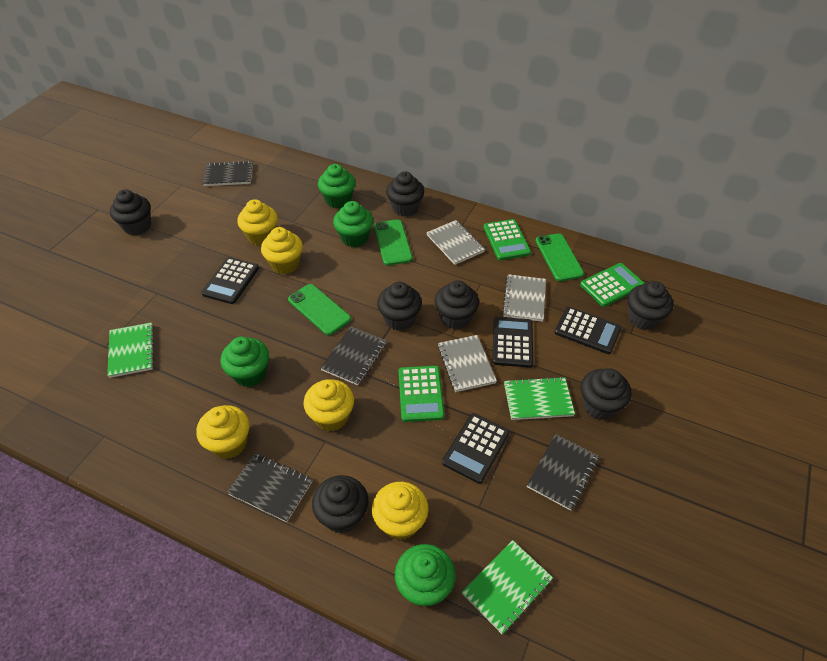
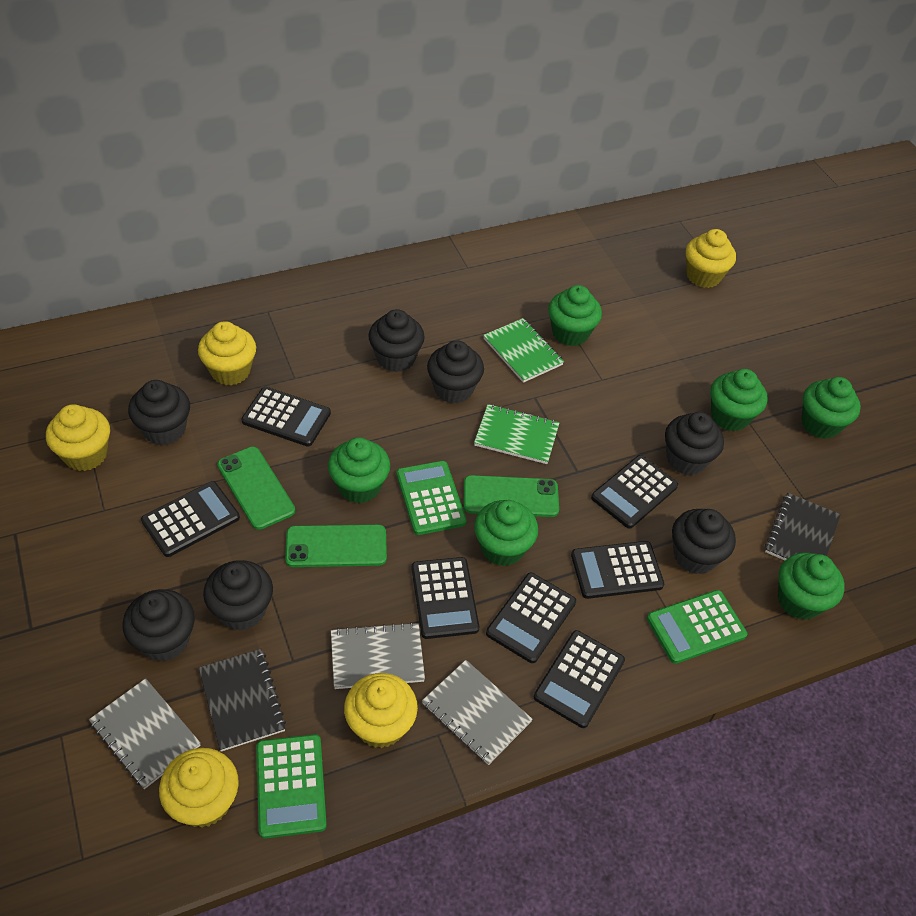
black calculator: [201,257,259,304] [442,413,510,484] [492,317,533,368] [554,307,622,354] = 4 -> [141,481,240,557] [241,387,331,447] [411,557,479,639] [486,573,576,663] [534,630,625,728] [571,541,664,599] [591,455,678,529] = 7
black notebook: [203,161,253,186] [227,453,313,522] [321,327,387,385] [527,434,599,511] = 4 -> [199,649,286,752] [765,493,841,560] = 2
green cupcake: [221,336,269,387] [318,164,356,209] [333,201,373,247] [395,544,455,607] = 4 -> [328,437,390,503] [474,500,538,566] [548,285,602,346] [710,369,768,431] [778,553,845,620] [801,377,861,439] = 6
green notebook: [107,322,154,378] [462,540,553,634] [504,377,575,420] = 3 -> [474,404,560,464] [483,318,564,383] = 2

